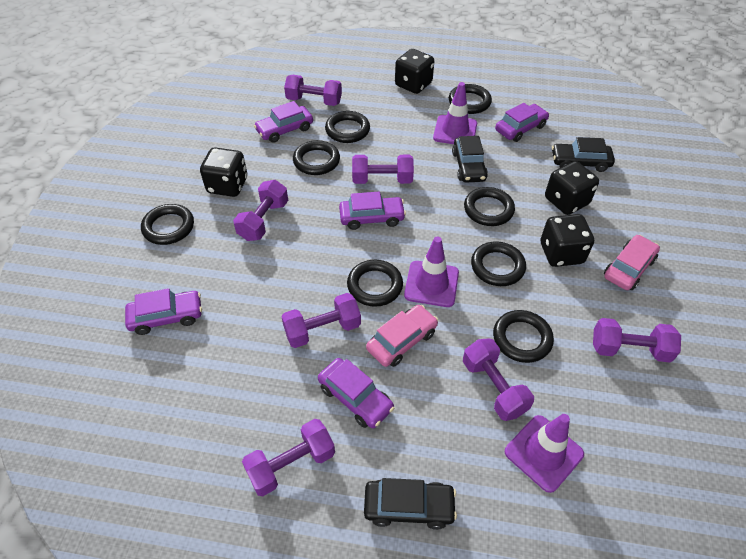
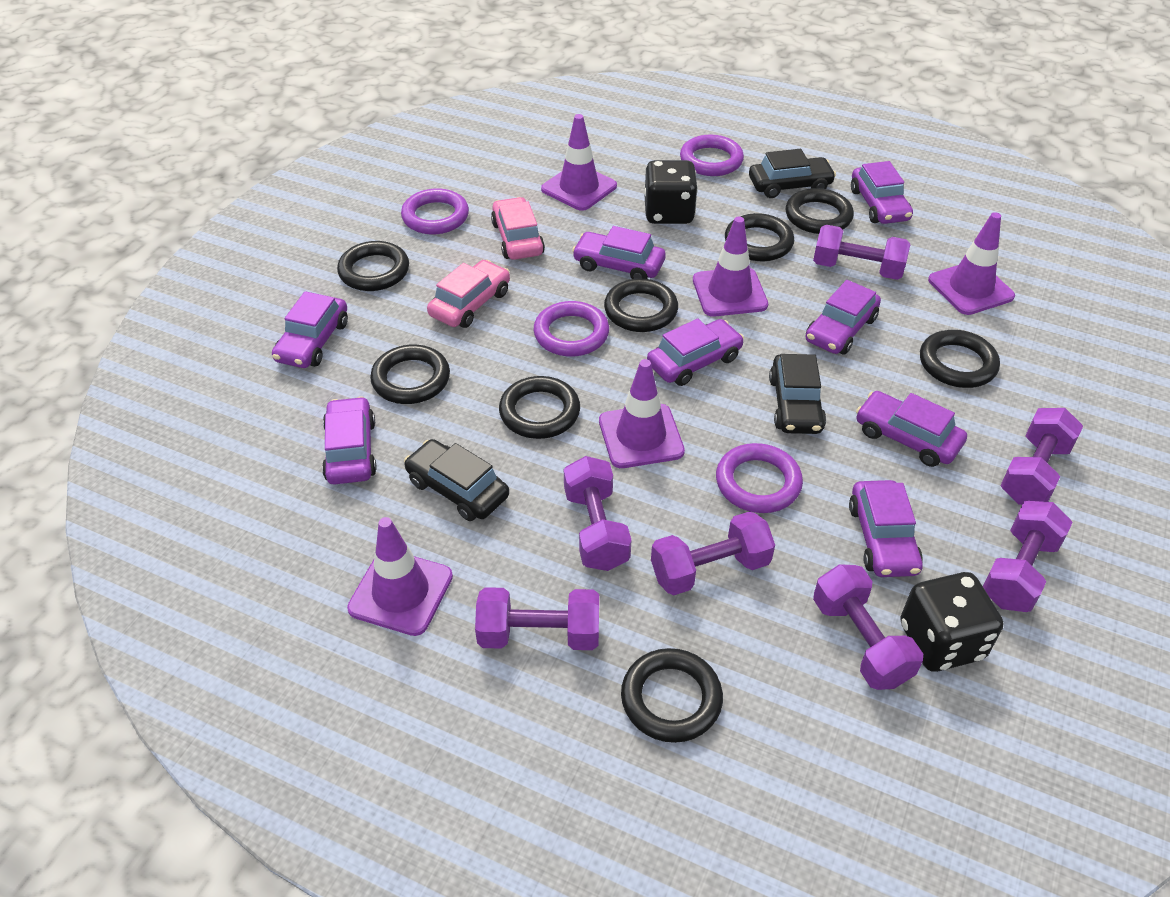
black dice: [200,147,247,197] [395,49,434,94] [541,214,594,267] [545,161,599,215] = 4 -> [645,160,698,224] [900,572,1003,672] = 2
purple car: [125,288,202,335] [254,101,313,143] [318,358,395,428] [339,192,406,230] [495,103,549,142] = 5 -> [272,291,348,368] [322,396,377,485] [572,226,666,279] [647,319,744,386] [805,280,881,355] [849,480,923,577] [851,161,913,224] [856,391,967,467] = 8
purple ring: none = 0 -> [401,188,469,234] [534,301,609,357] [680,135,744,176] [716,443,803,513] = 4
purple traffic cone: [404,236,459,307] [433,82,477,144] [505,414,584,493] = 3 -> [347,517,453,636] [541,114,617,211] [599,359,685,468] [693,217,768,317] [928,212,1015,315] = 5

